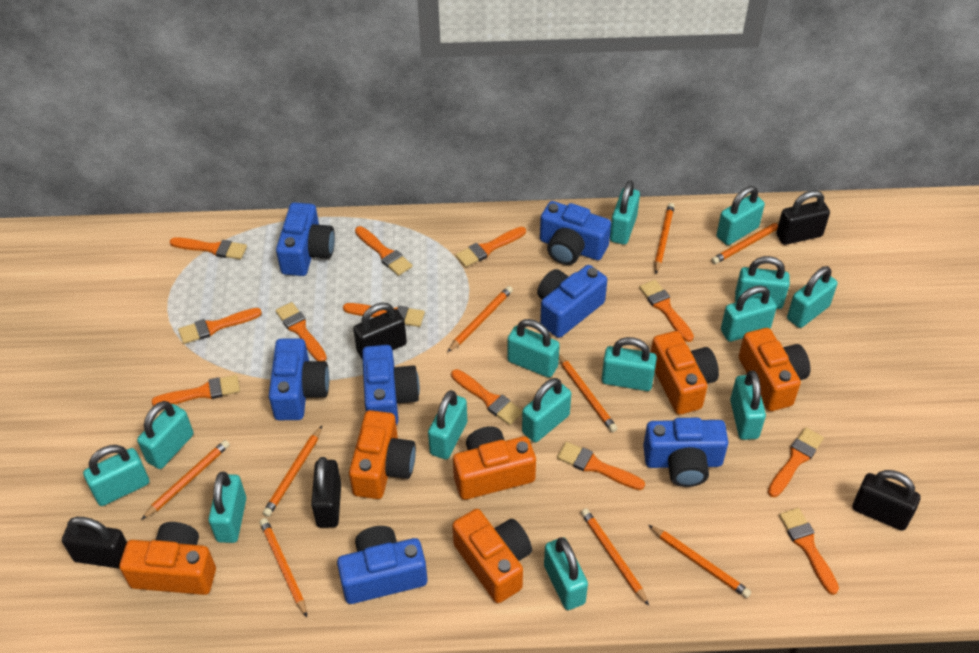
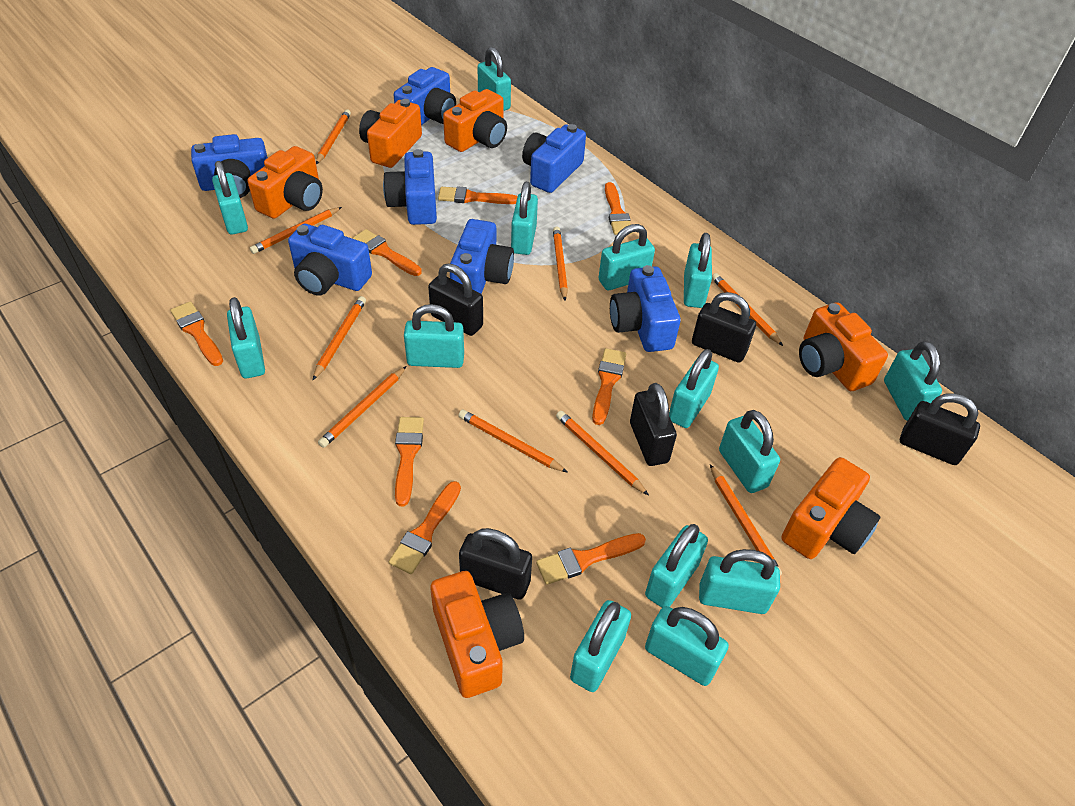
orange brush: [152,375,240,406] [169,237,247,259] [178,308,262,344] [276,302,327,361] [343,303,425,327] [355,226,412,276] [451,369,522,425] [456,227,526,267] [557,442,645,490] [639,280,694,342] [768,427,824,497] [779,508,839,595] = 12 -> [170,301,223,366] [352,229,422,276] [389,481,461,574] [395,417,424,506] [438,186,518,204] [536,533,646,585] [592,348,626,425] [605,182,633,235] = 8

